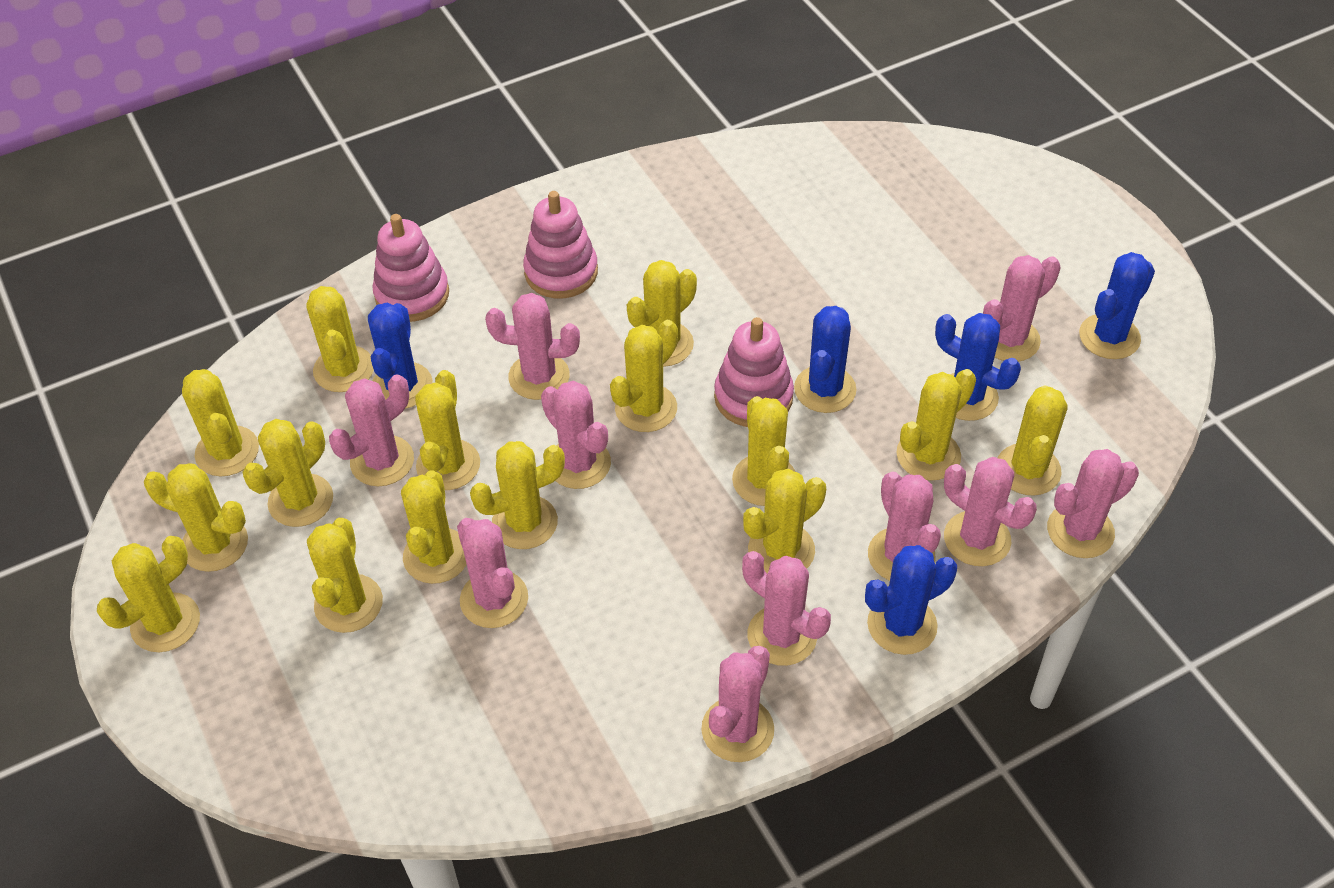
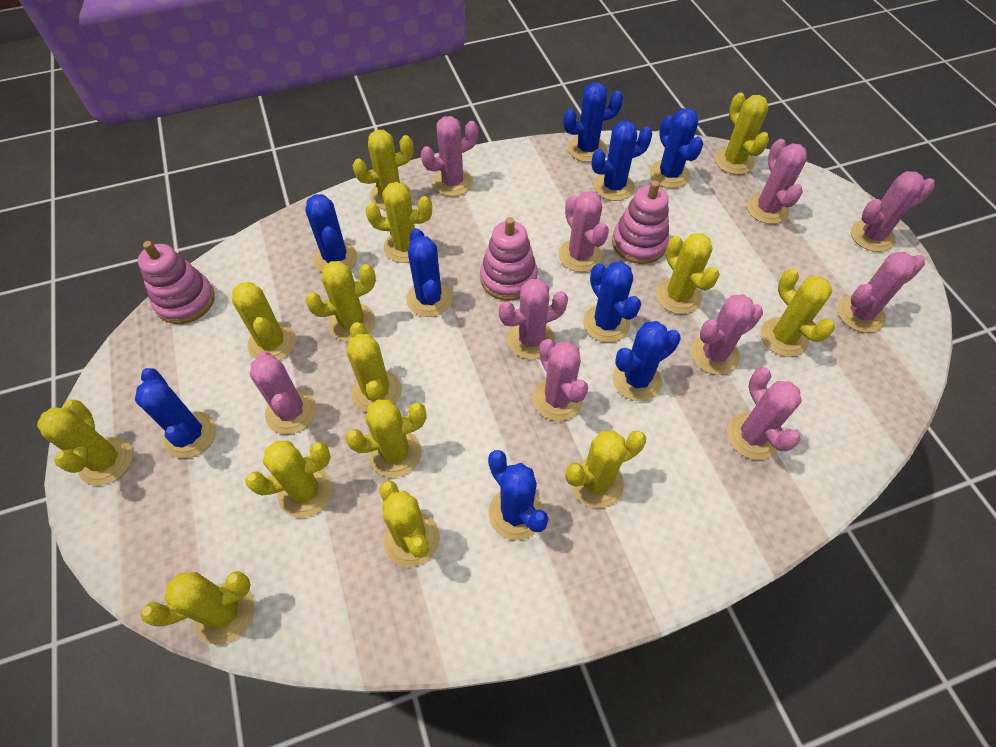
blue cactus: [368,302,433,409] [794,306,857,413] [865,545,957,655] [935,313,1021,421] [1079,252,1155,359] = 5 -> [135,368,216,458] [305,194,358,272] [406,228,452,317] [488,450,549,540] [563,83,623,162] [583,262,641,343] [591,121,652,201] [613,321,681,401] [650,108,703,188] = 9
yellow cactus: [97,536,200,652] [144,463,248,572] [182,369,259,476] [243,419,333,527] [306,286,374,392] [307,518,383,633] [401,470,467,584] [415,370,480,490] [470,441,565,549] [610,320,678,432] [627,260,697,367] [732,396,796,506] [743,469,826,573] [896,369,976,481] [998,385,1067,496] = 15 -> [37,400,133,486] [141,571,255,645] [232,282,296,360] [245,441,333,518] [305,261,376,342] [345,399,426,478] [347,322,402,412] [353,130,414,210] [365,182,432,263] [379,481,440,567] [566,431,646,508] [656,233,720,314] [715,92,769,175] [760,269,835,357] = 14

